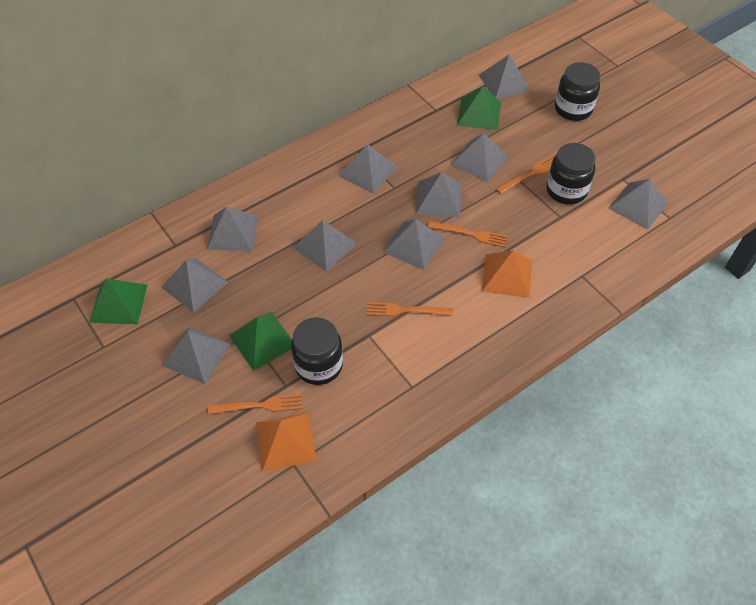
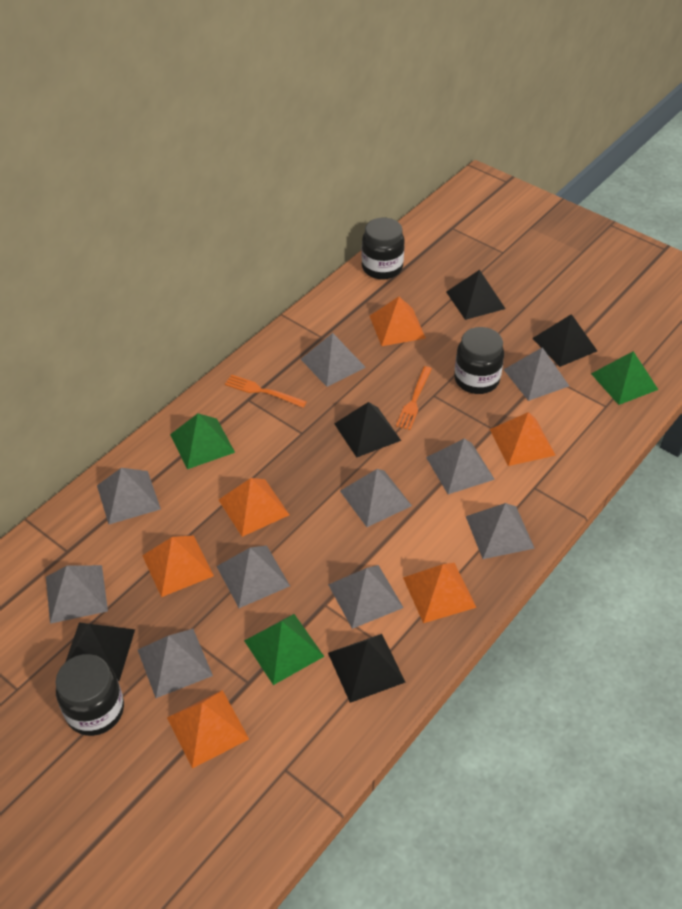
black pyramid: none = 0 -> [66,622,135,681] [328,634,406,703] [334,402,401,458] [446,270,506,320] [532,314,597,367] = 5
orange fork: [208,394,302,414] [366,302,453,316] [428,221,509,248] [497,155,554,194] = 4 -> [225,374,307,408] [396,366,432,430] = 2
orange pyramid: [256,413,317,472] [482,250,532,298] = 2 -> [142,535,214,597] [167,690,249,768] [219,478,289,537] [370,297,426,346] [403,563,476,623] [490,412,556,466] = 6

